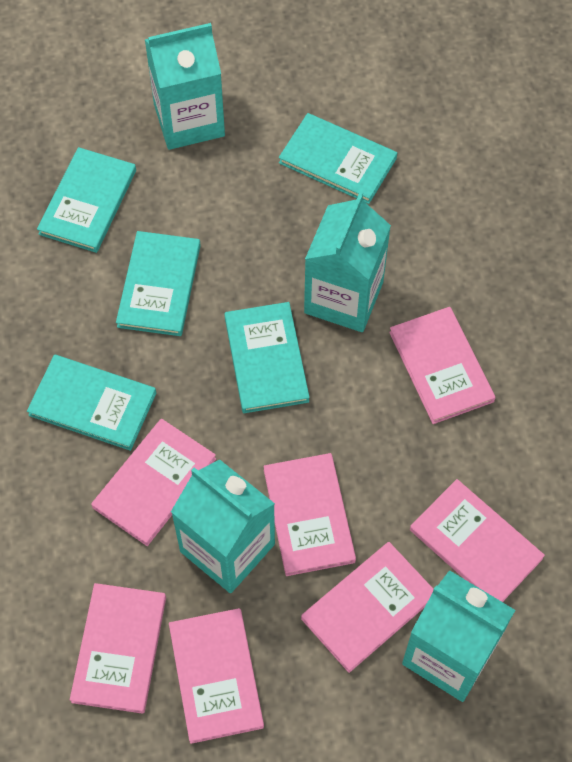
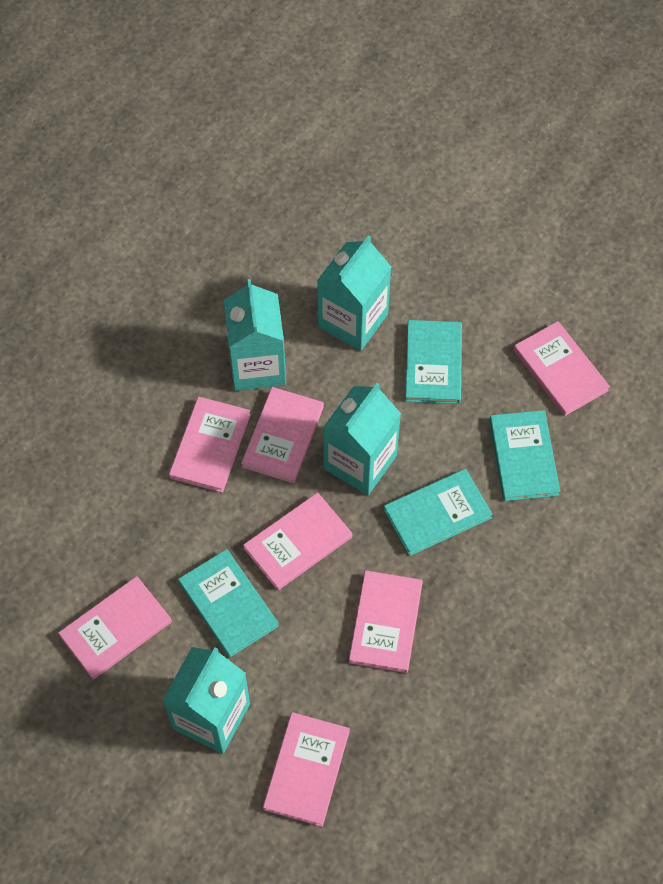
turquoise book: [27,355,156,451] [37,147,136,253] [116,231,201,336] [224,302,310,413] [279,113,397,204] = 5 -> [178,549,279,657] [384,469,493,556] [405,320,462,404] [489,410,560,501] = 4

